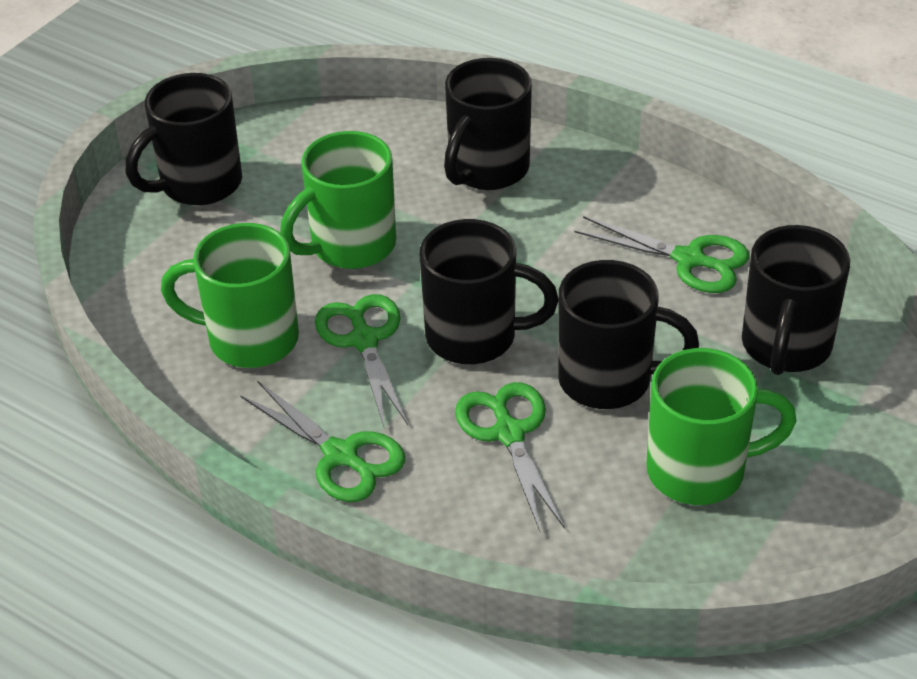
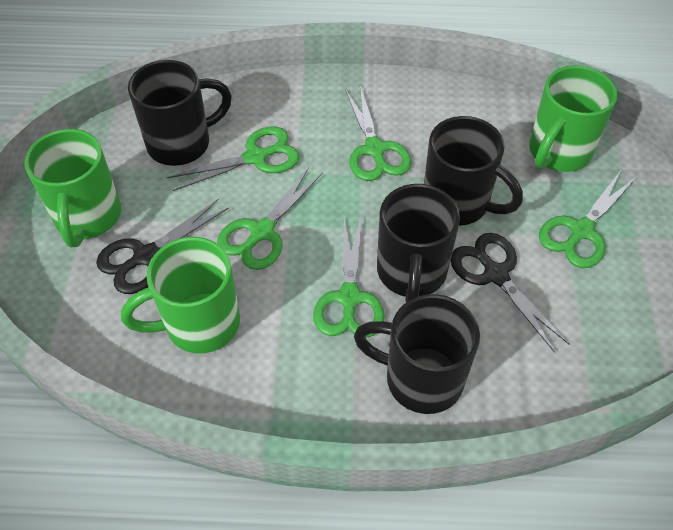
black mug: [126,73,242,205] [420,219,559,364] [444,58,532,190] [558,260,699,409] [742,225,850,375] = 5 -> [128,60,232,166] [354,294,480,414] [377,184,460,302] [424,116,523,226] = 4
black scissors: none = 0 -> [96,199,229,294] [451,233,569,353] = 2
green scissors: [240,381,405,502] [315,294,408,426] [455,382,565,531] [574,216,749,293] = 4 -> [167,126,299,191] [217,167,323,270] [313,218,384,337] [345,86,411,181] [539,171,637,268] = 5

